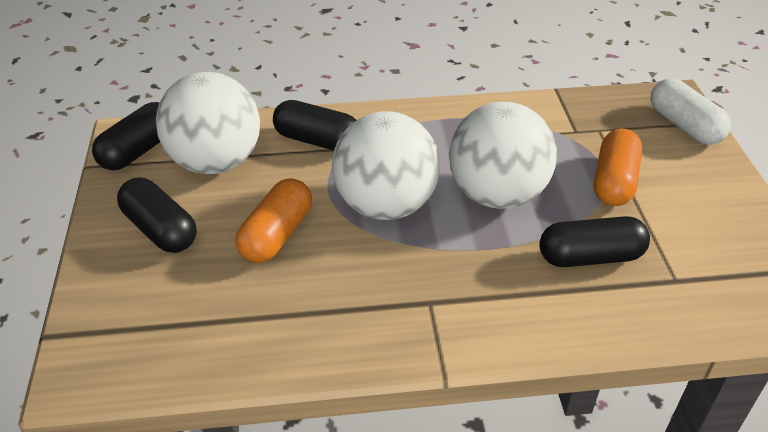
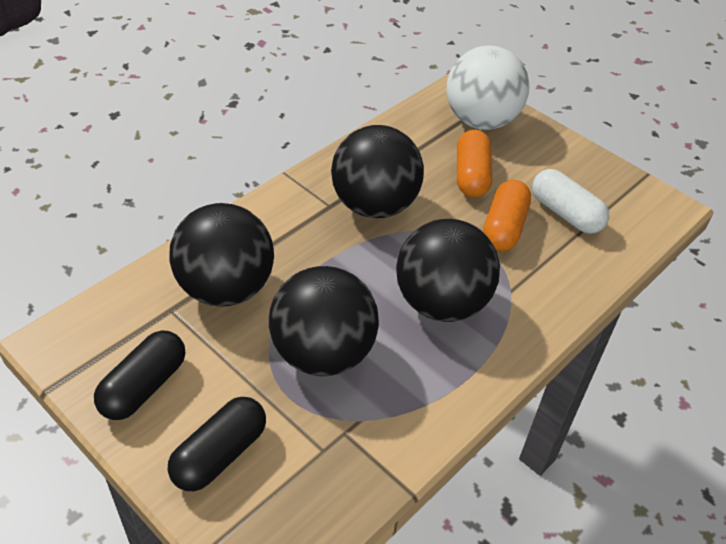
black ball: none = 0 -> [169,203,274,307] [269,266,379,376] [331,125,424,218] [396,219,500,322] = 4
black capsule: [92,102,160,170] [117,178,197,253] [273,100,356,151] [539,216,650,267] = 4 -> [94,330,185,420] [168,397,266,491] = 2
white ball: [156,72,260,174] [332,111,440,220] [449,102,557,209] = 3 -> [447,46,529,130] = 1

